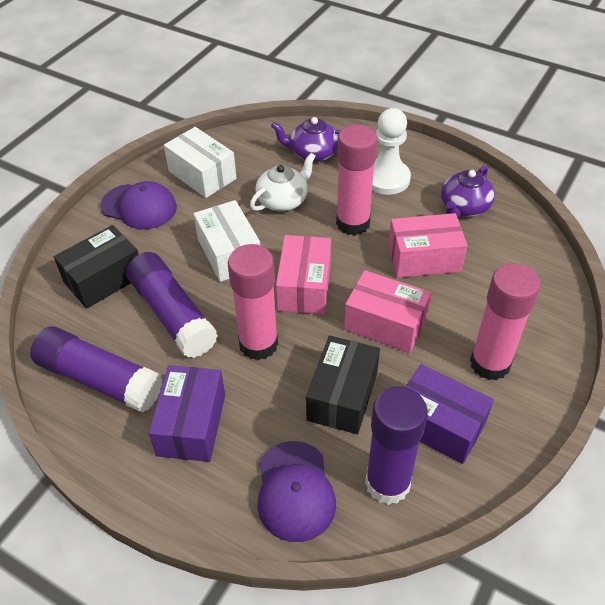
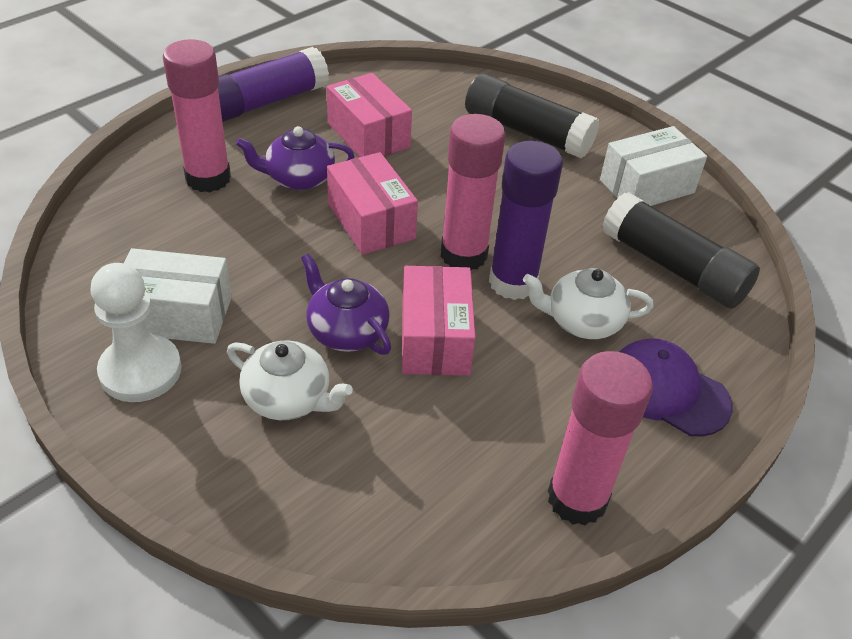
black box: [54,225,139,309] [306,336,380,434] = 2 -> none = 0
black glue stick: none = 0 -> [465,74,599,158] [602,192,760,309] = 2
purple box: [148,365,225,462] [406,364,494,464] = 2 -> none = 0
purple cap: [100,181,177,229] [257,441,336,542] = 2 -> [619,339,733,436] = 1
purple glue stick: [30,326,163,412] [126,252,218,358] [365,386,428,505] = 3 -> [218,47,329,122] [489,141,563,300] = 2
white teapot: [250,153,316,211] = 1 -> [227,341,353,420] [523,268,654,339] = 2

